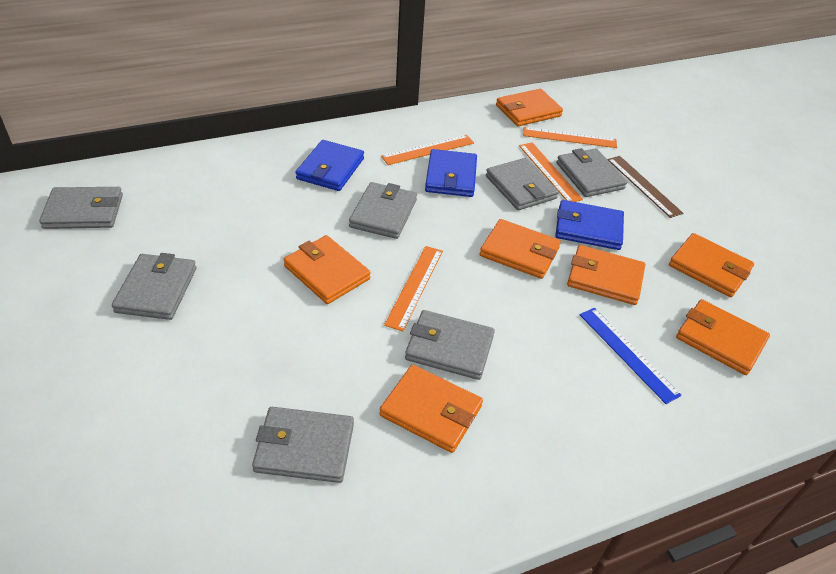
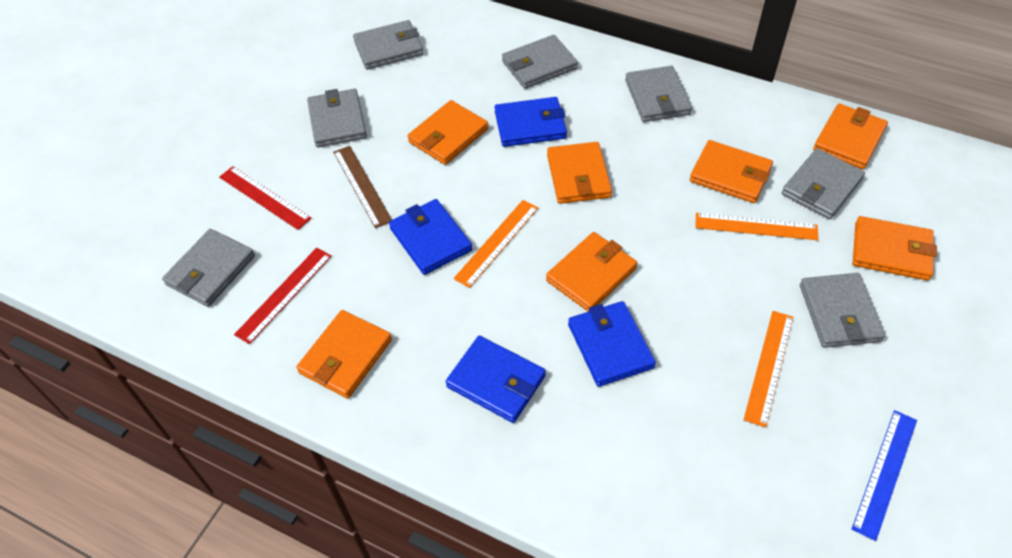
blue wallet: [296,140,364,191] [425,149,477,197] [555,200,624,250] = 3 -> [389,199,472,275] [445,336,546,423] [495,97,567,147] [568,301,656,387] = 4
orange ruler: [381,135,474,165] [384,246,443,331] [519,143,583,202] [523,127,617,148] = 4 -> [453,200,538,288] [695,213,819,240] [743,311,794,428] = 3
red ruler: none = 0 -> [219,166,312,230] [234,248,332,344] = 2

